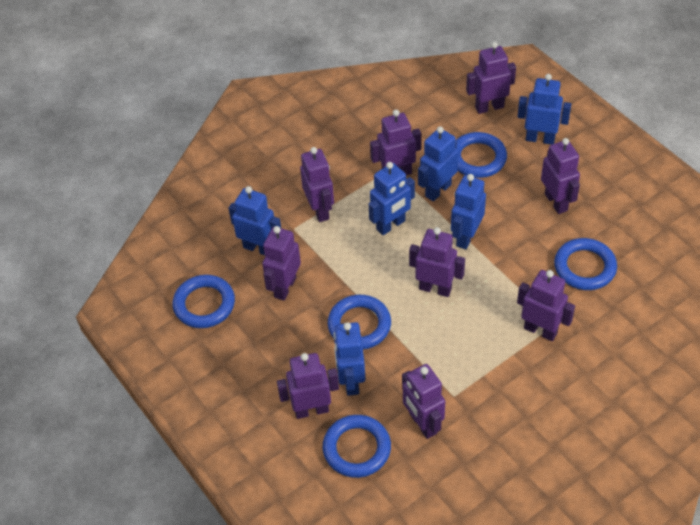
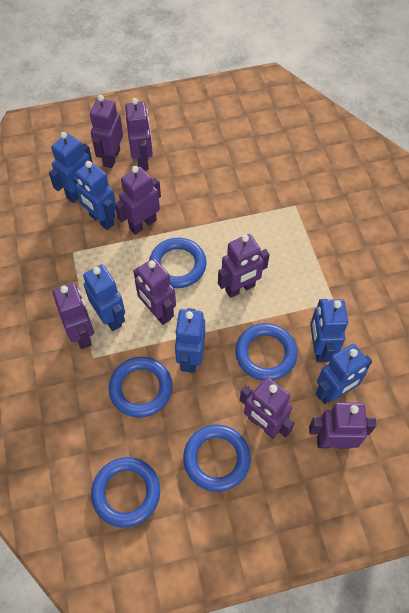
purple robot: [262,226,301,301] [277,353,339,419] [300,147,334,222] [370,110,421,175] [402,364,445,439] [409,227,465,297] [466,42,516,114] [517,270,575,341] [541,138,580,214] = 9 -> [53,283,94,349] [90,95,123,168] [115,166,161,235] [125,98,153,170] [133,258,176,325] [218,234,270,298] [240,378,294,438] [309,402,377,448] = 8

